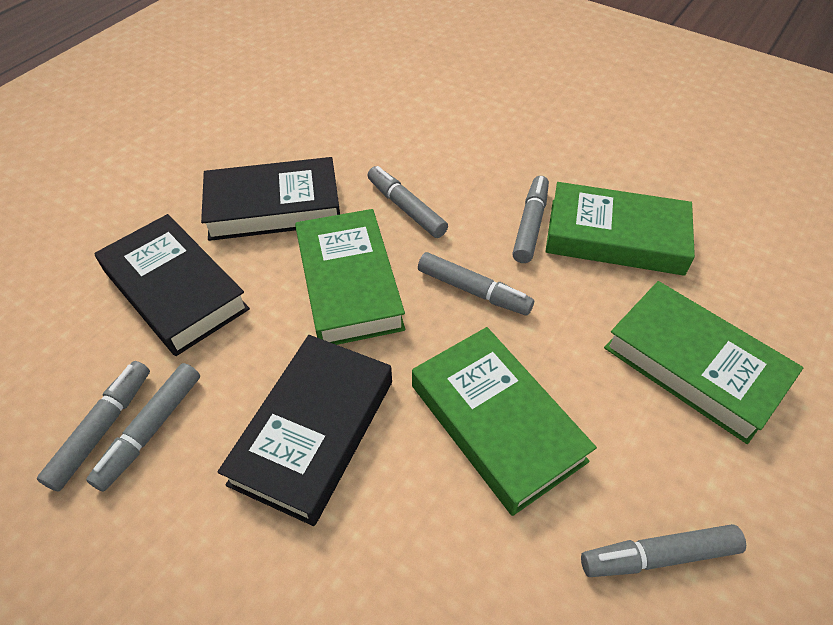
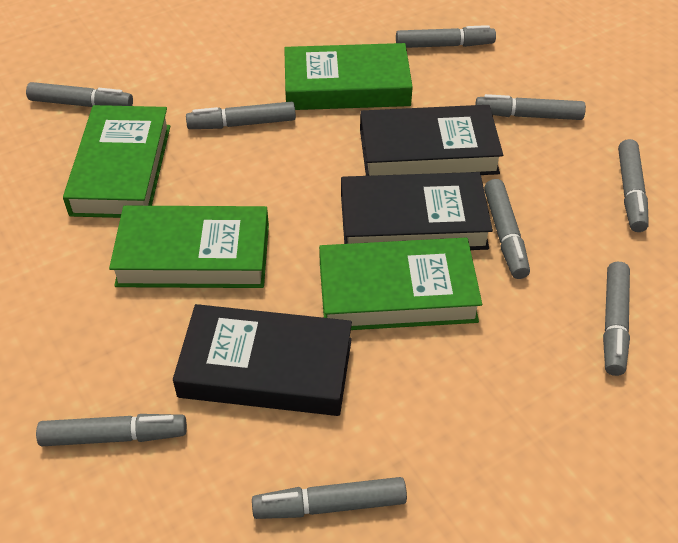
grey marker: [37,361,150,492] [86,363,200,492] [367,166,448,238] [418,252,534,316] [512,176,549,263] [581,524,746,577] = 6 -> [26,82,133,107] [36,414,187,446] [186,102,296,129] [252,477,407,519] [396,25,496,48] [475,94,586,120] [484,179,530,279] [603,262,630,376] [618,139,649,232] = 9

